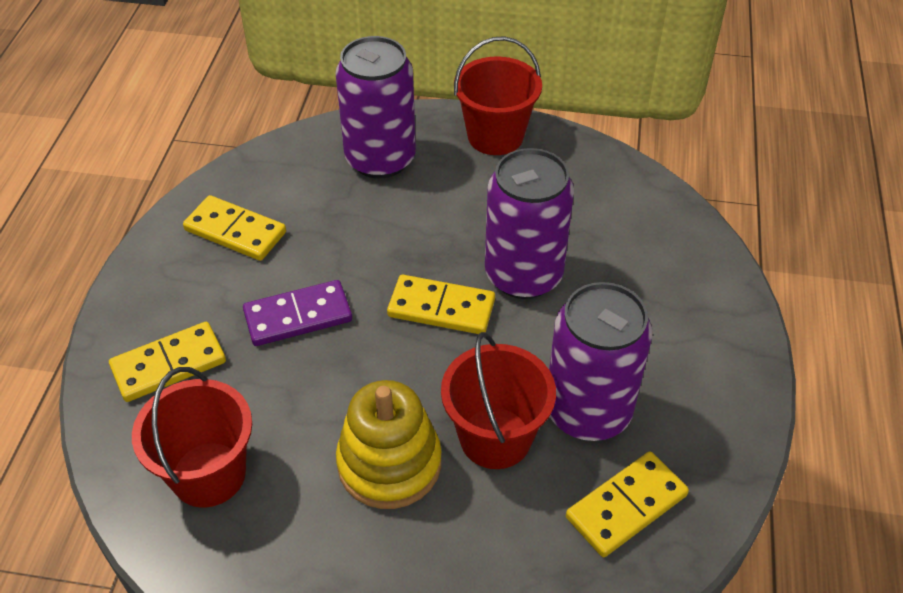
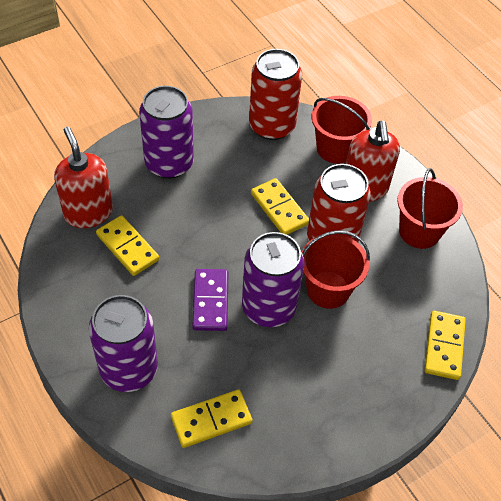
red can: none = 0 -> [249,49,302,140] [307,164,371,243] = 2
red soap dispenser: none = 0 -> [54,127,113,228] [346,121,400,202] = 2
yellow stacking toy: [336,380,442,509] = 1 -> none = 0

